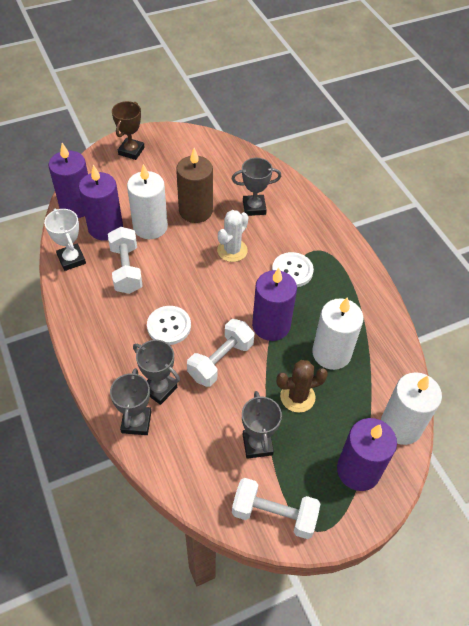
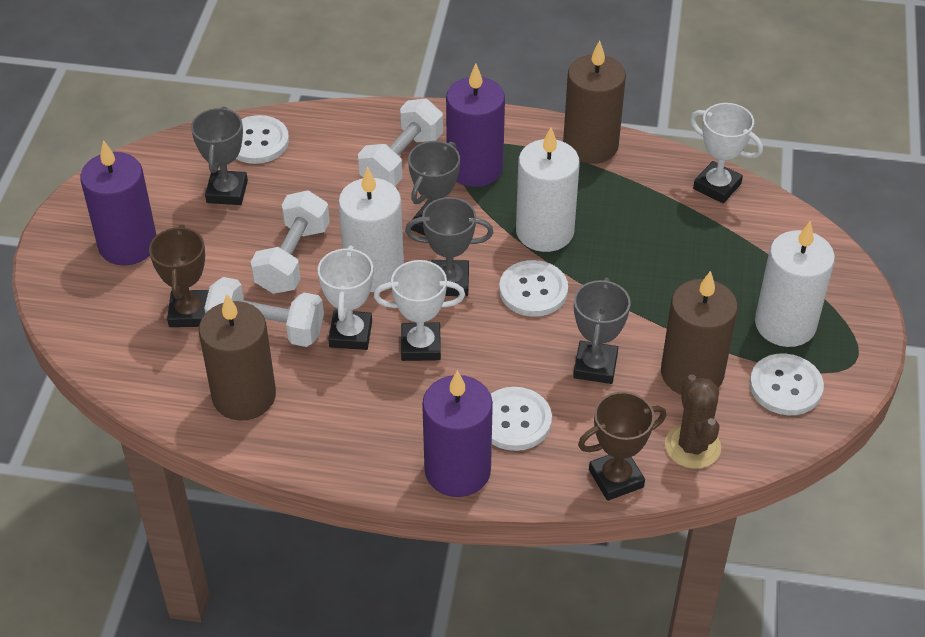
brown candle: [176,148,213,223] = 1 -> [199,294,276,421] [563,40,626,164] [661,271,738,395] = 3
brown trophy: [112,101,145,160] = 1 -> [149,225,209,327] [578,392,666,501] = 2
purple candle: [48,143,88,218] [79,165,123,241] [252,268,297,341] [337,418,397,491] = 4 -> [80,140,156,266] [422,370,493,497] [446,64,505,187] = 3
white button: [147,306,191,345] [272,252,314,287] = 2 -> [236,115,289,164] [491,387,552,451] [499,260,568,317] [750,353,824,415] = 4
white cactus: [217,210,248,262] = 1 -> none = 0
white trophy: [44,208,86,271] = 1 -> [318,246,373,350] [374,260,465,361] [690,103,763,203] = 3

